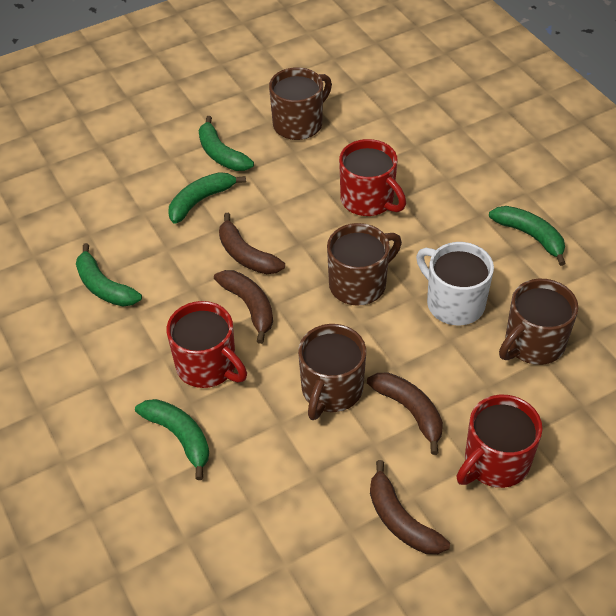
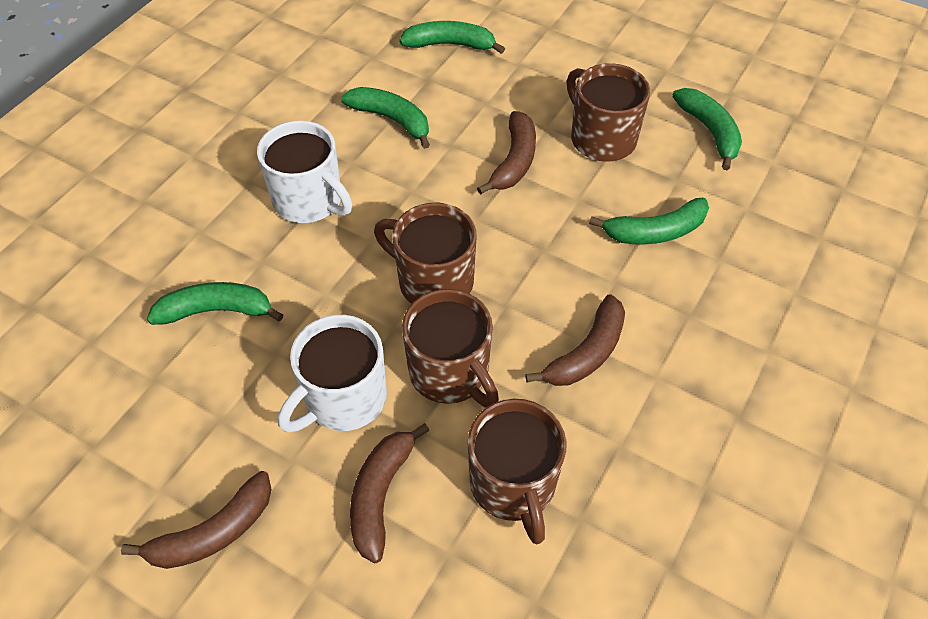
red mug: [167,301,247,388] [339,139,406,216] [456,395,543,488] = 3 -> none = 0
white mug: [416,242,494,325] = 1 -> [257,121,352,223] [278,315,387,432] = 2

